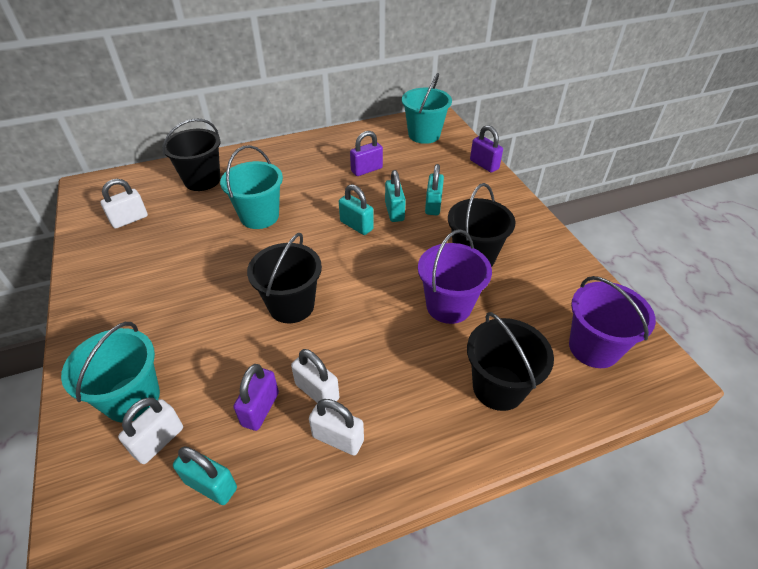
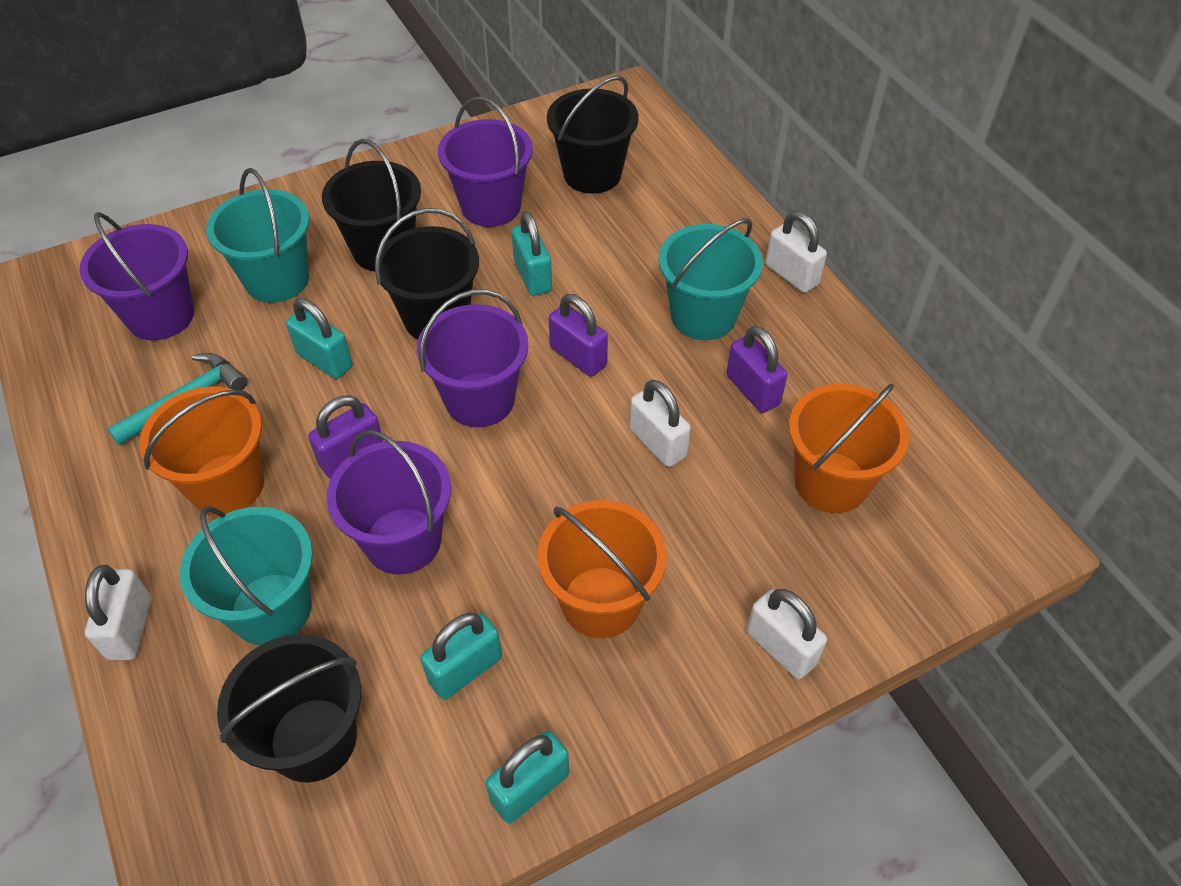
orange bucket: none = 0 -> [140,386,264,516] [537,500,667,638] [789,384,909,513] = 3
purple bucket: [418,229,492,324] [569,276,656,368] = 2 -> [80,212,194,340] [326,430,451,575] [417,289,528,427] [438,97,533,227] = 4
turquoise hammer: none = 0 -> [107,353,248,445] = 1

